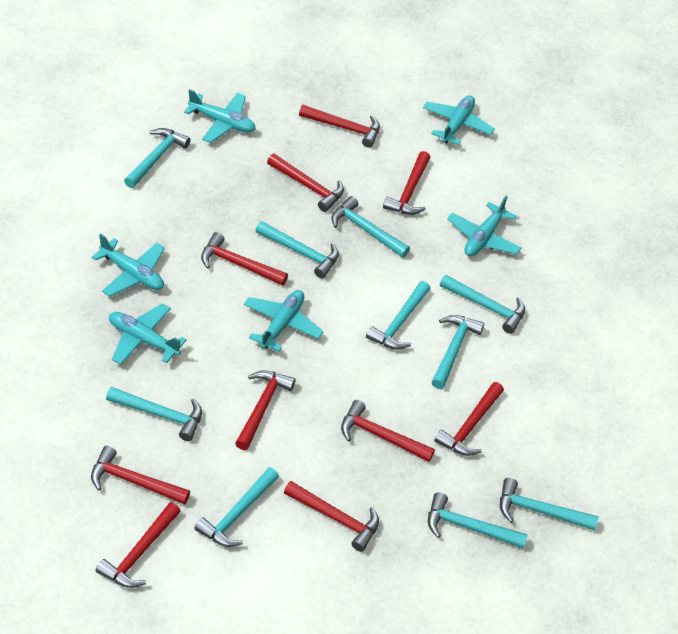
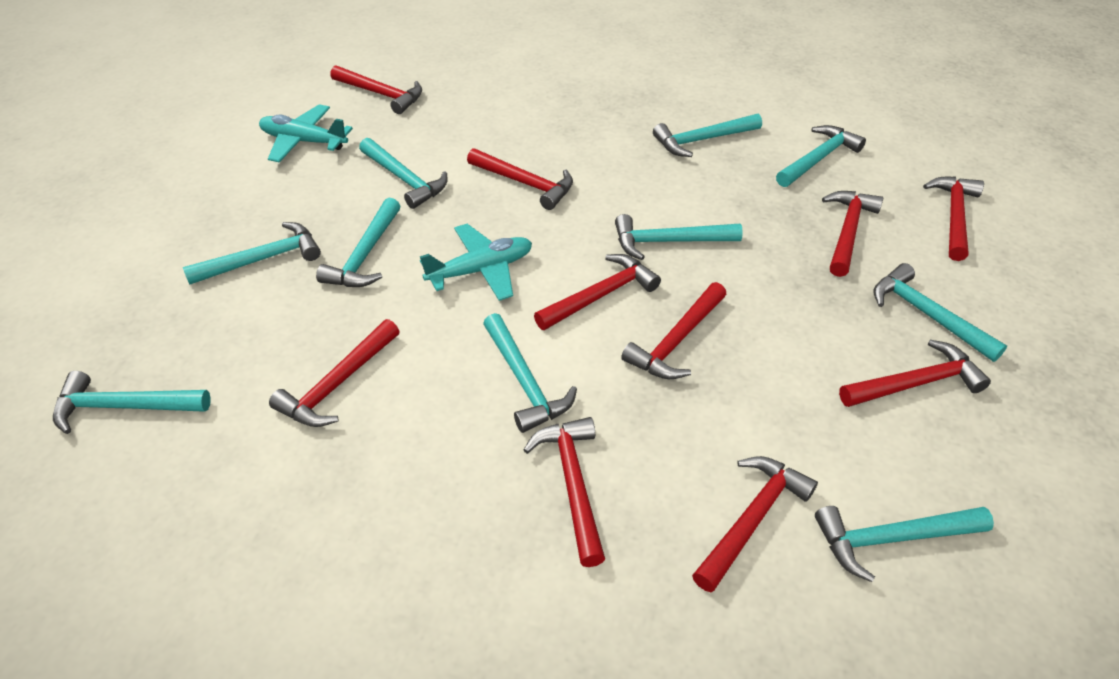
turquoise plane: [92,234,165,297] [109,303,186,365] [184,89,256,143] [244,290,324,352] [423,95,495,145] [447,195,522,256] = 6 -> [259,104,353,163] [420,224,532,301] = 2

